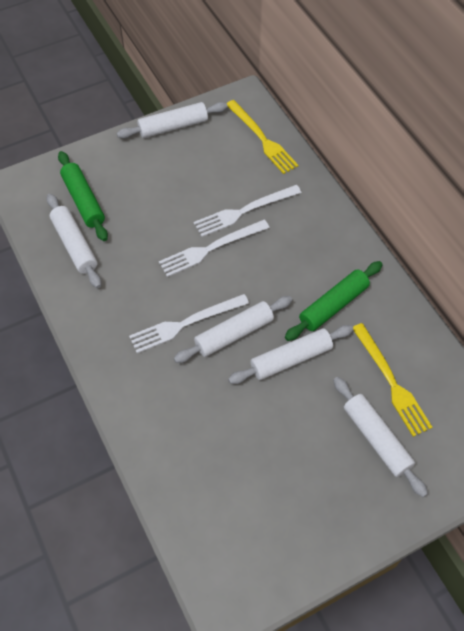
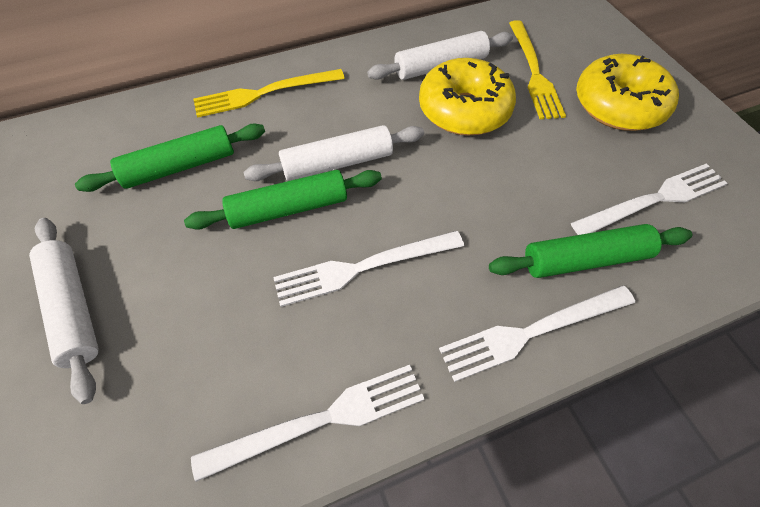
green rolling pin: [58,151,108,241] [285,261,383,341] = 2 -> [75,123,265,192] [184,170,382,230] [489,224,692,278] = 3
white fork: [129,294,249,353] [159,219,270,277] [194,185,301,237] = 3 -> [191,365,424,482] [273,231,464,307] [439,285,635,382] [571,163,728,235] = 4
white rolling pin: [47,194,101,288] [117,102,228,139] [174,296,292,363] [228,325,354,384] [333,377,428,497] = 5 -> [29,218,99,404] [243,125,424,181] [367,31,513,80] = 3
yellow donut: none = 0 -> [419,58,516,136] [576,54,679,131] = 2

